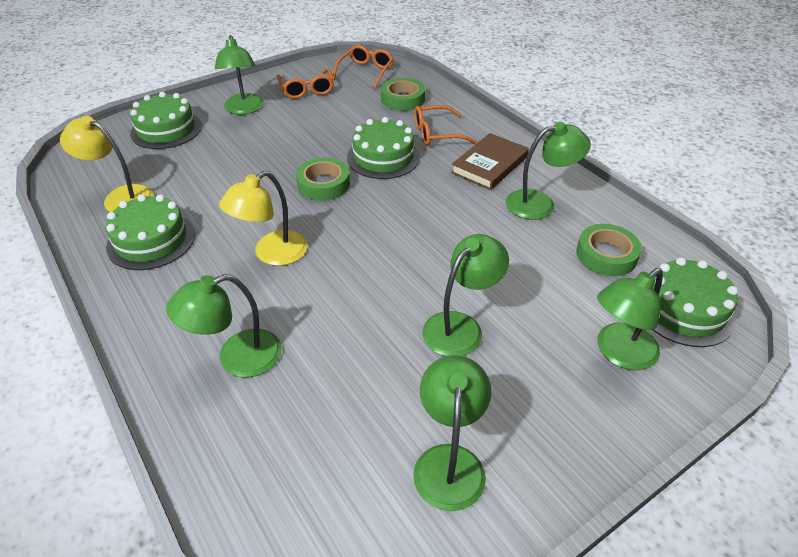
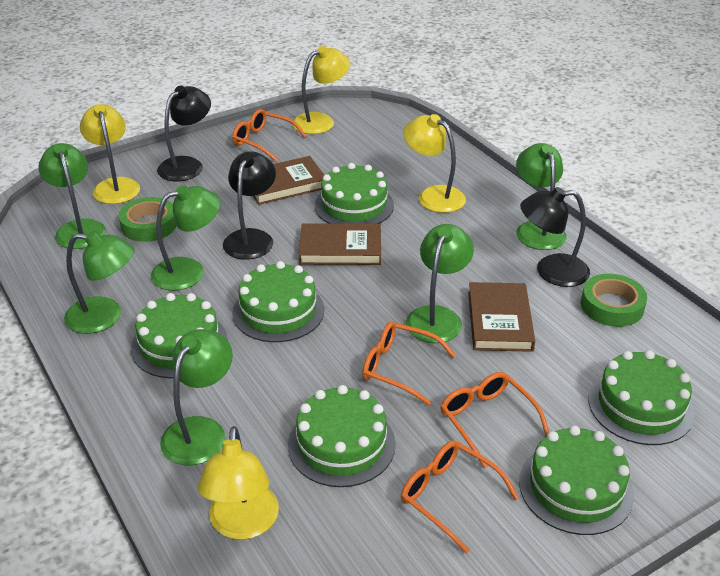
black lamp: none = 0 -> [157,86,211,181] [223,151,276,260] [520,187,590,287] = 3
brown book: [451,133,529,190] = 1 -> [253,156,324,205] [299,223,381,265] [468,282,535,352] = 3
green cake: [106,194,195,270] [130,92,202,149] [347,117,420,179] [652,257,738,347] = 4 -> [131,293,228,378] [232,261,324,342] [288,385,396,487] [315,163,394,224] [519,425,634,535] [588,350,695,445] = 6
green tape: [296,157,350,201] [381,78,425,111] [576,224,642,276] = 3 -> [119,197,177,242] [581,274,647,327] = 2
orange glasses: [277,68,334,99] [333,45,393,88] [414,105,477,146] = 3 -> [232,109,307,162] [362,322,456,406] [401,441,519,554] [440,372,549,468] = 4
yellow lamp: [60,116,154,212] [219,171,308,266] = 2 -> [80,104,140,204] [198,426,279,540] [292,46,350,134] [403,114,466,213] = 4

